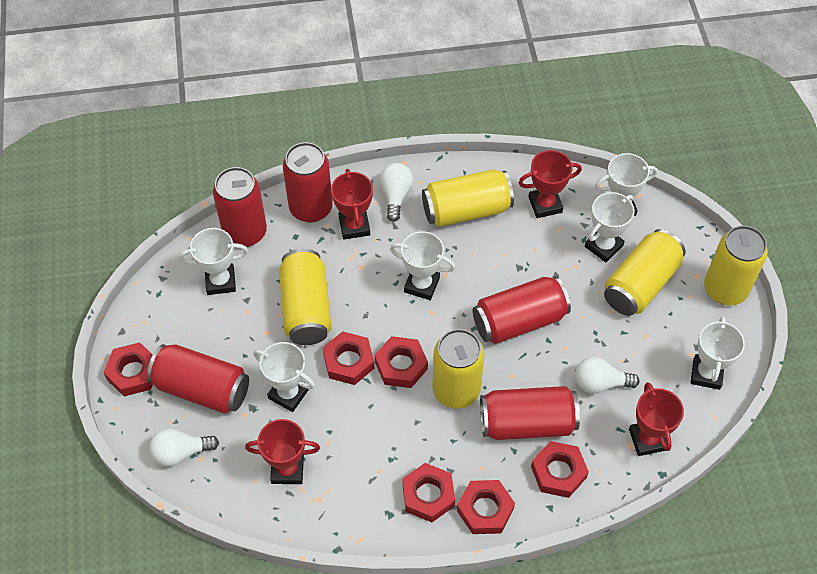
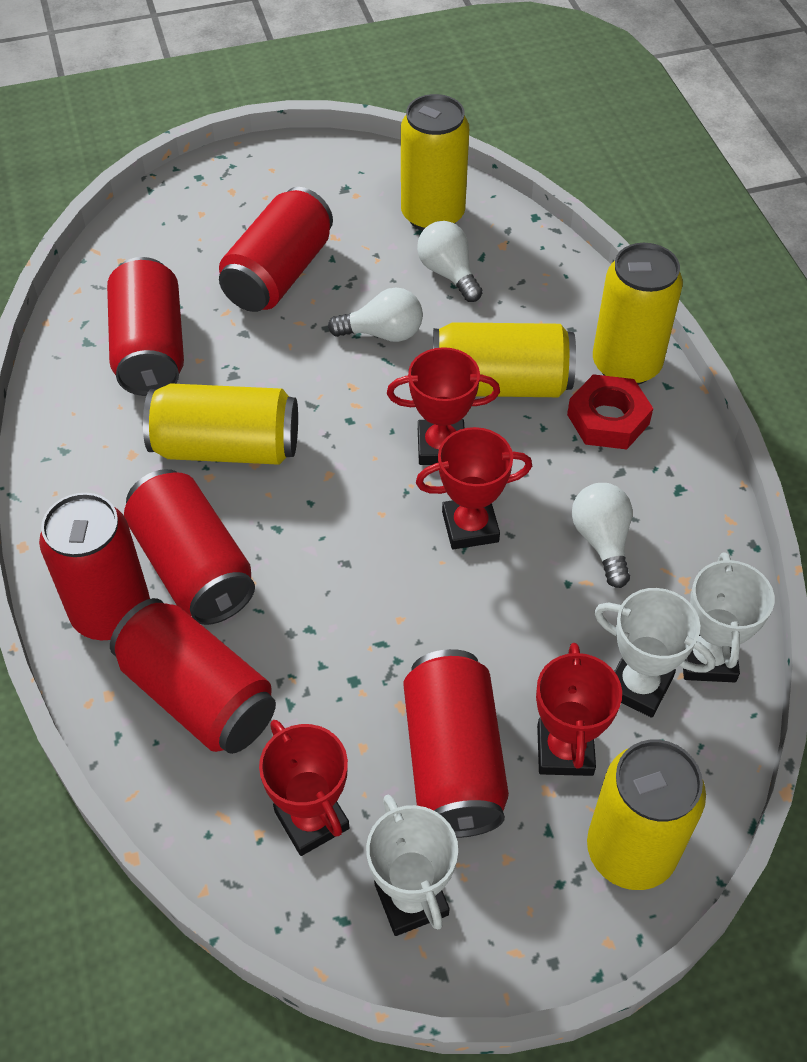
red can: [147,344,249,414] [213,167,267,247] [283,142,333,222] [473,276,571,344] [480,386,580,440] = 5 -> [39,493,150,640] [107,257,184,396] [110,598,276,754] [124,469,255,625] [219,187,333,312] [404,649,509,838] = 6
red nut: [103,342,153,397] [323,331,374,385] [375,336,428,388] [402,463,455,522] [457,480,515,534] [531,441,589,498] = 6 -> [567,374,653,449] = 1
white trophy: [179,228,248,295] [254,342,315,412] [390,231,455,300] [585,192,635,262] [595,153,658,216] [691,317,745,390] = 6 -> [366,795,458,936] [594,588,715,718] [683,552,775,682] = 3

